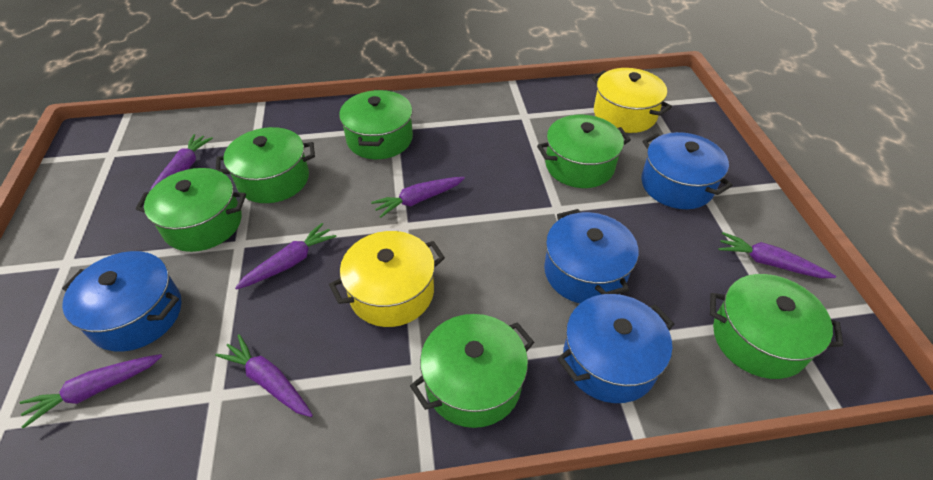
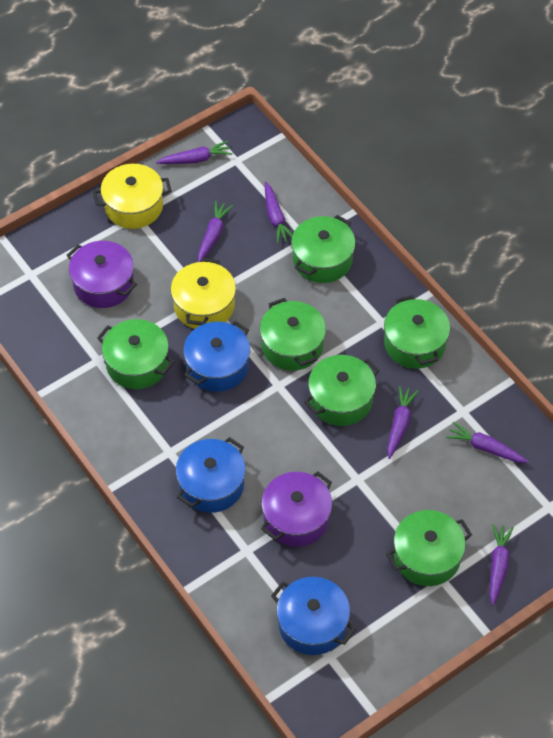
blue pot: [62,251,181,352] [544,209,639,304] [557,294,674,403] [641,132,733,209] = 4 -> [176,437,246,513] [183,321,250,392] [271,577,356,655] = 3
purple pot: none = 0 -> [66,241,137,308] [261,472,332,547] = 2

